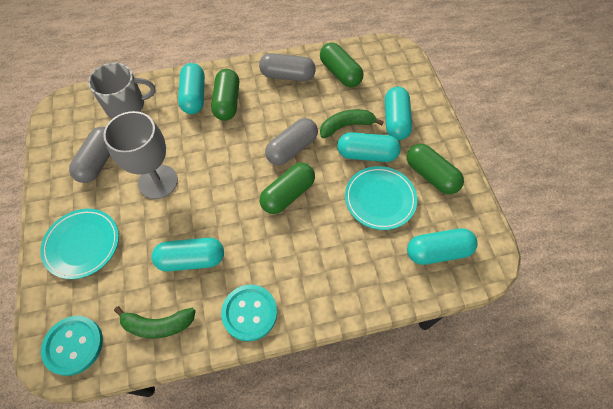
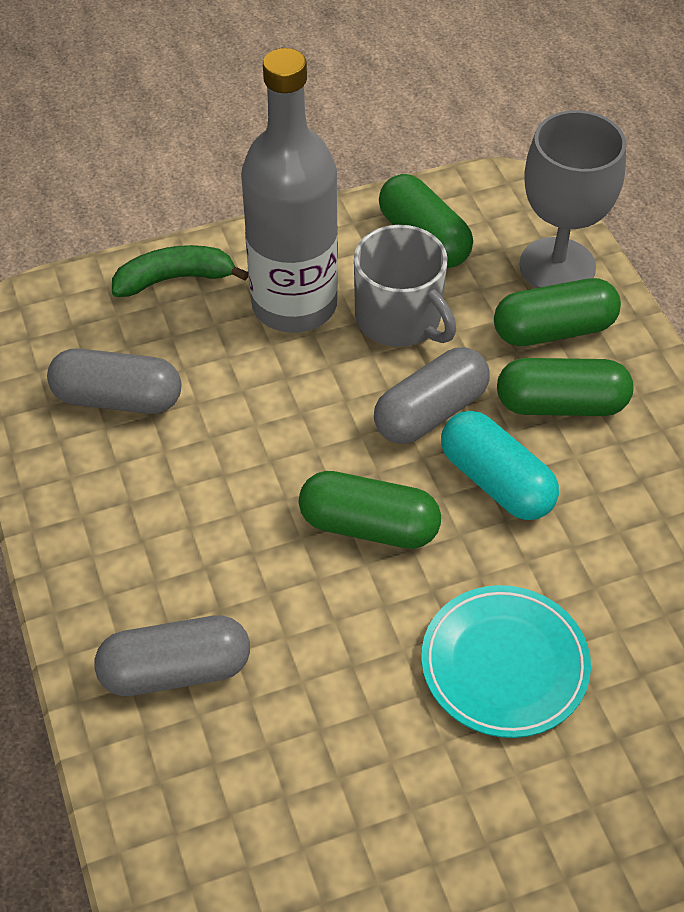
green banana: [114,306,196,338] [320,109,384,138] = 2 -> [112,245,248,297] = 1
grey bottle: none = 0 -> [241,48,338,333] = 1
turquoise button: [41,316,103,376] [221,285,277,341] = 2 -> none = 0
turquoise capsule: [151,238,224,271] [178,63,205,114] [337,132,401,162] [385,87,412,140] [407,228,477,265] = 5 -> [441,411,559,520] = 1
turquoise plate: [40,209,119,279] [345,166,417,230] = 2 -> [421,585,591,738] = 1

